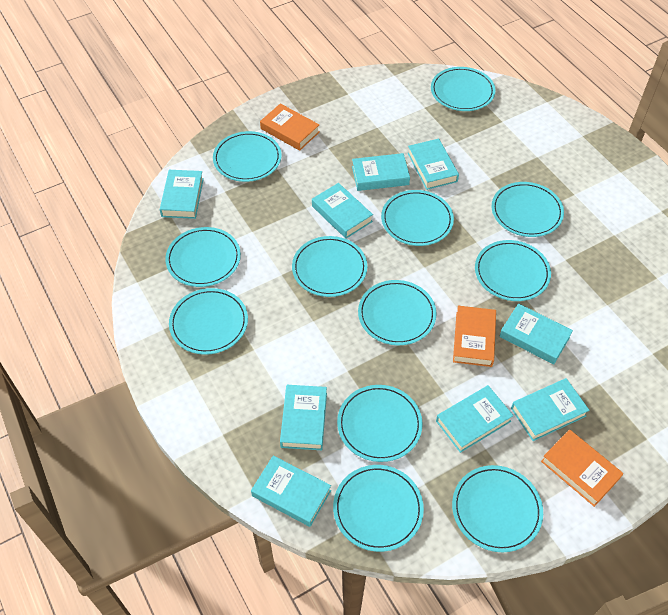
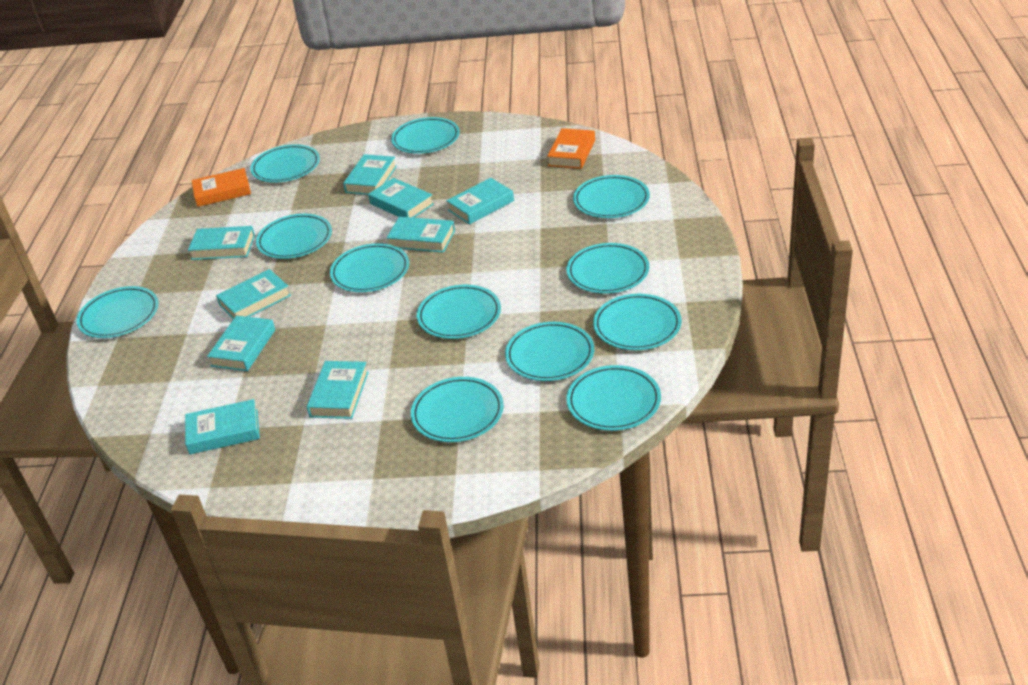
orange book: [260,103,320,151] [453,306,496,367] [541,430,624,507] = 3 -> [192,168,251,207] [547,128,595,169] = 2

